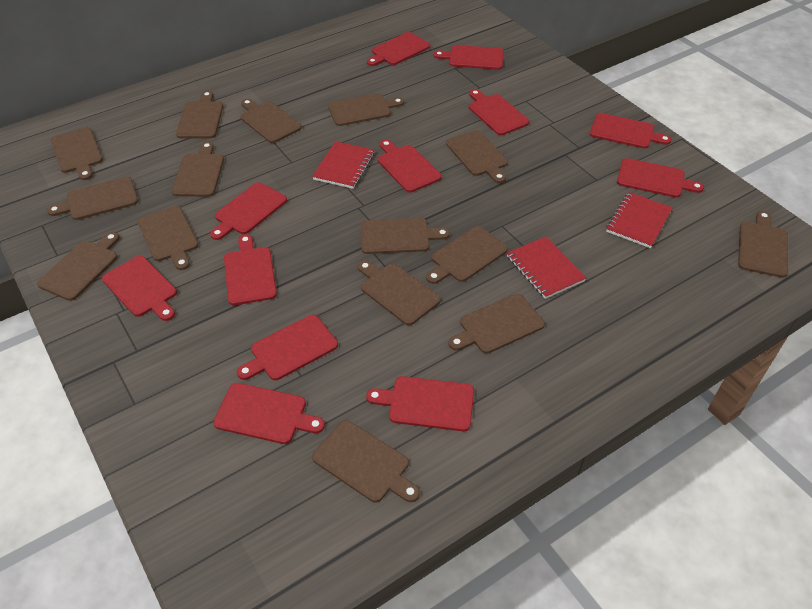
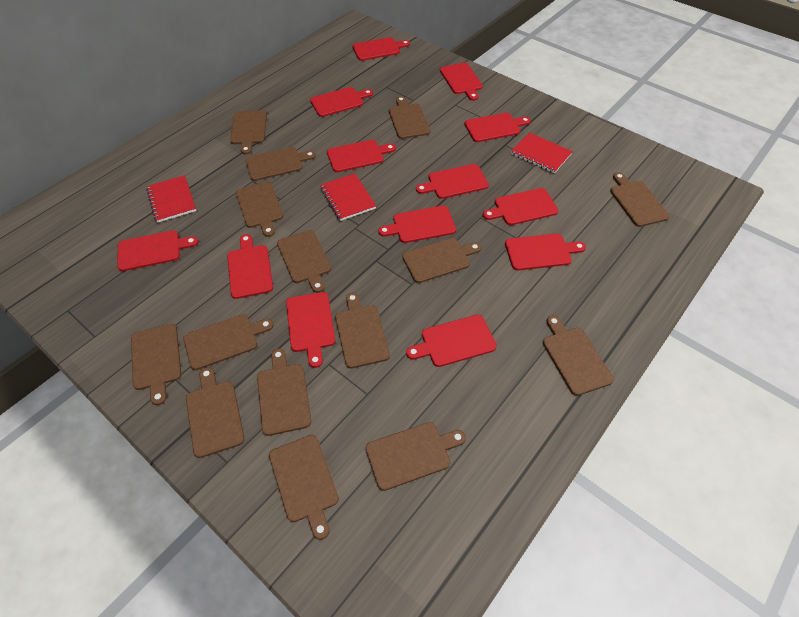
red cutting board: [102,256,177,321] [210,182,287,240] [213,383,325,444] [224,234,277,305] [237,315,338,380] [366,376,474,431] [367,32,430,66] [378,140,442,192] [433,45,504,70] [469,89,529,135] [590,113,672,149] [617,158,704,198] = 12 -> [117,230,198,271] [227,234,273,299] [286,292,335,368] [310,87,373,117] [327,140,396,172] [352,37,410,61] [378,206,456,243] [406,315,497,367] [416,164,489,199] [440,63,483,101] [464,113,531,142] [483,188,559,225] [505,233,586,270] = 13

